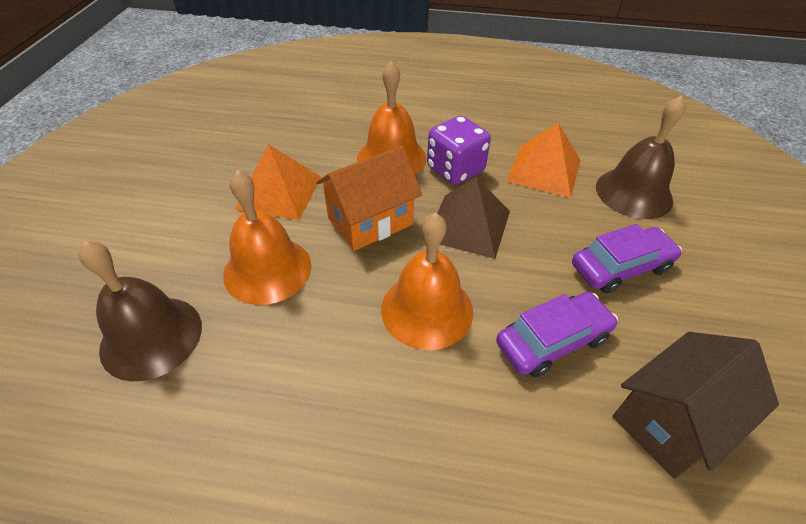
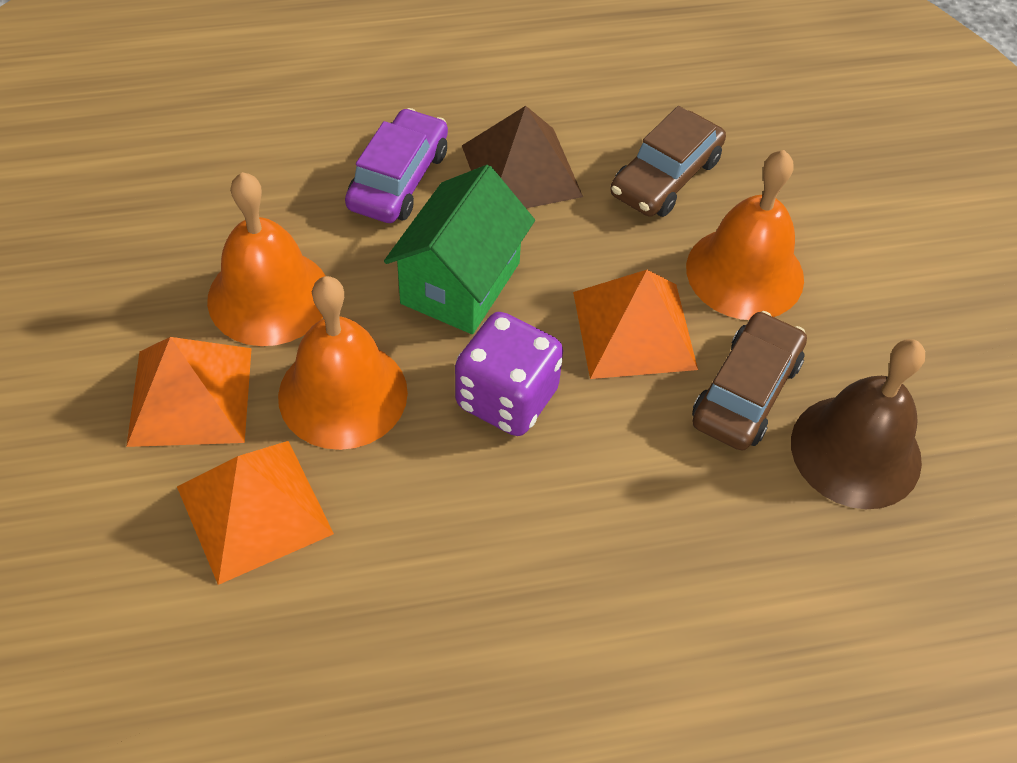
brown bell: [78,241,202,382] [596,95,686,219] = 2 -> [791,339,925,509] = 1
brown car: none = 0 -> [610,106,726,217] [692,311,807,451] = 2
brown house: [612,332,779,479] = 1 -> none = 0
green house: none = 0 -> [384,165,535,334] = 1
orange house: [316,146,422,251] = 1 -> none = 0
orange pyramid: [235,144,321,220] [507,123,581,198] = 2 -> [126,337,252,447] [177,441,334,585] [573,270,698,379] = 3
purple car: [496,292,618,378] [572,224,682,293] = 2 -> [345,108,448,223] = 1

